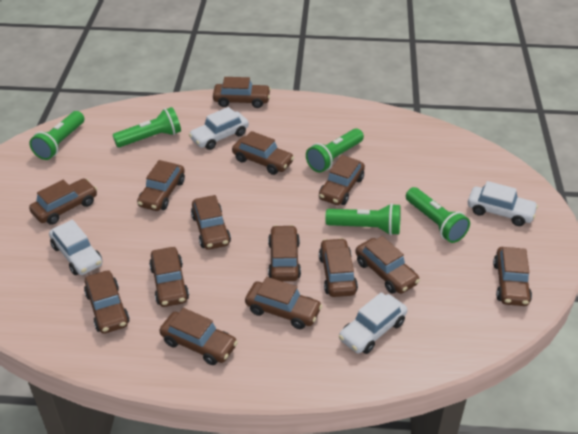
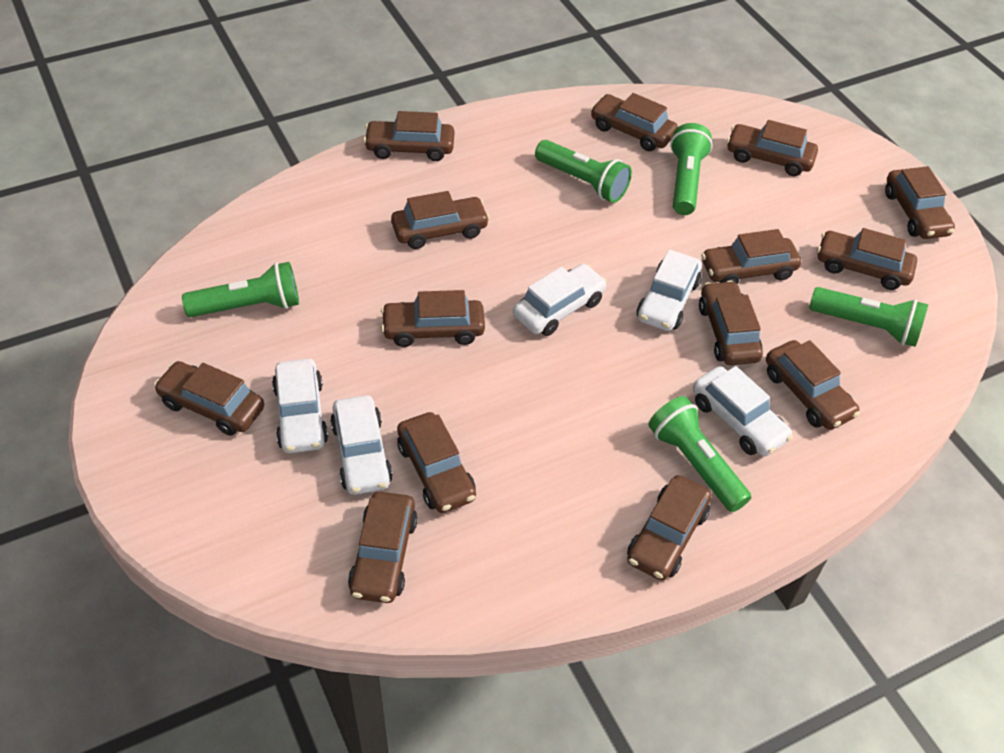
white car: [49,220,102,275] [189,107,249,150] [339,292,407,354] [468,181,538,226] = 4 -> [272,359,328,453] [330,395,393,495] [513,264,607,336] [637,249,702,331] [693,366,793,456] = 5

